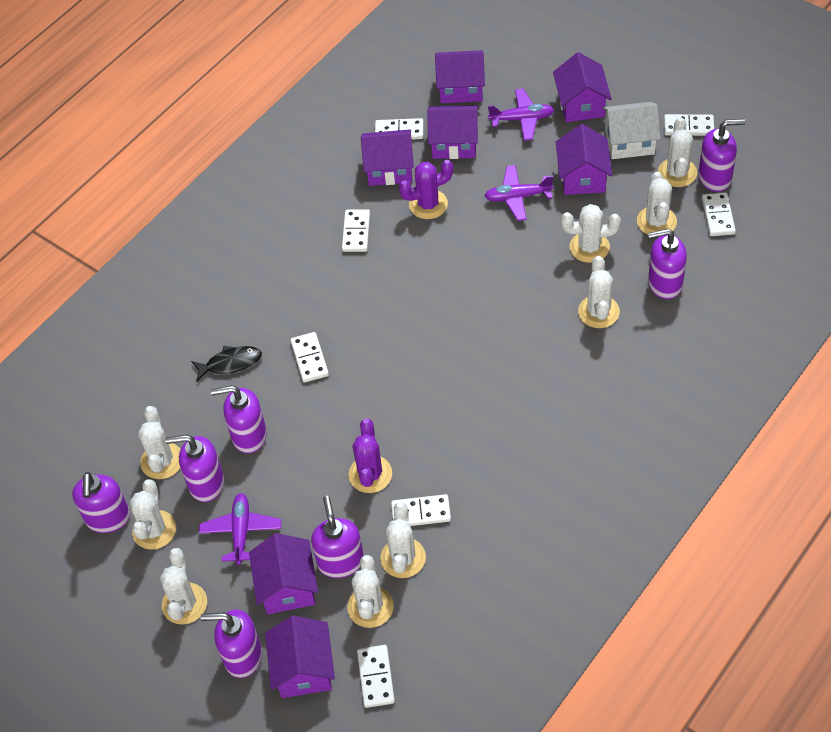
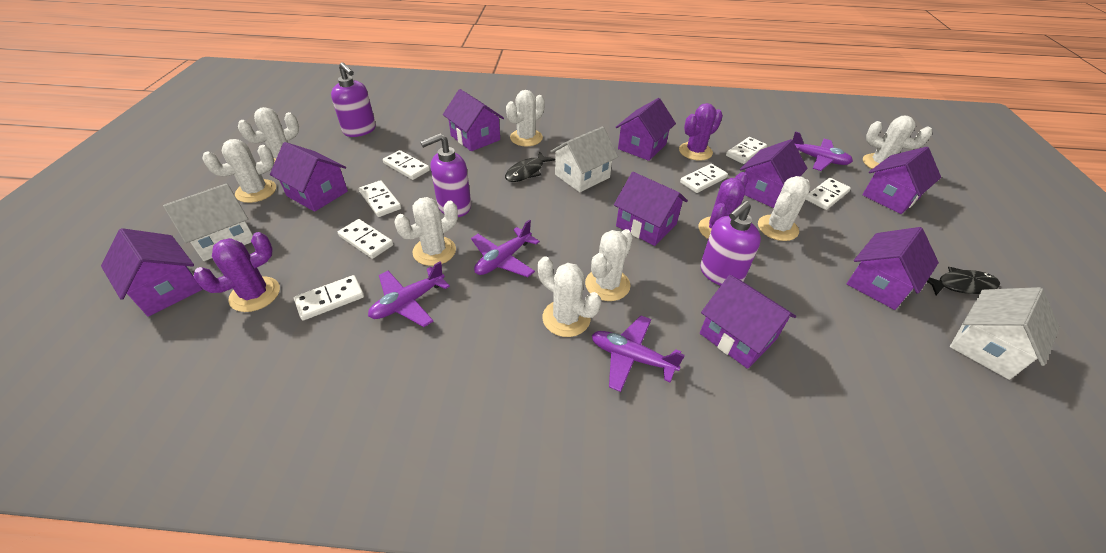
black fish: [191,346,262,382] = 1 -> [505,151,555,182] [927,267,1000,295] = 2
purple cactus: [349,419,392,493] [399,160,453,219] = 2 -> [194,232,280,312] [679,103,723,161] [698,172,748,239] = 3
purple house: [249,533,318,614] [265,615,335,698] [361,129,414,186] [427,105,478,159] [435,50,485,103] [553,52,612,122] [556,124,612,195] = 7 -> [101,228,203,317] [270,142,348,212] [443,89,504,151] [614,172,688,246] [616,98,676,161] [700,275,796,369] [740,139,807,208] [847,227,939,310] [862,147,941,214] = 9
purple plane: [199,493,281,565] [485,165,553,221] [488,89,554,141] = 3 -> [368,261,450,327] [471,220,540,277] [592,316,685,392] [793,131,853,171] = 4
purple soap dispenser: [72,472,130,533] [165,434,224,502] [201,609,262,678] [211,385,267,453] [311,496,364,578] [648,229,687,299] [698,119,745,192] = 7 -> [331,62,376,137] [420,133,471,217] [700,201,761,286] = 3
white cactus: [130,480,176,550] [138,406,181,479] [160,548,207,624] [347,555,394,628] [380,502,426,578] [561,204,621,263] [578,256,620,328] [637,172,677,235] [658,117,697,187] = 9 -> [202,139,276,203] [238,107,299,163] [394,197,458,266] [506,90,545,146] [538,256,601,337] [585,229,633,301] [758,176,810,241] [863,116,932,169] = 8
white house: [602,102,661,159] = 1 -> [163,183,253,261] [550,127,618,192] [950,287,1060,380] = 3

